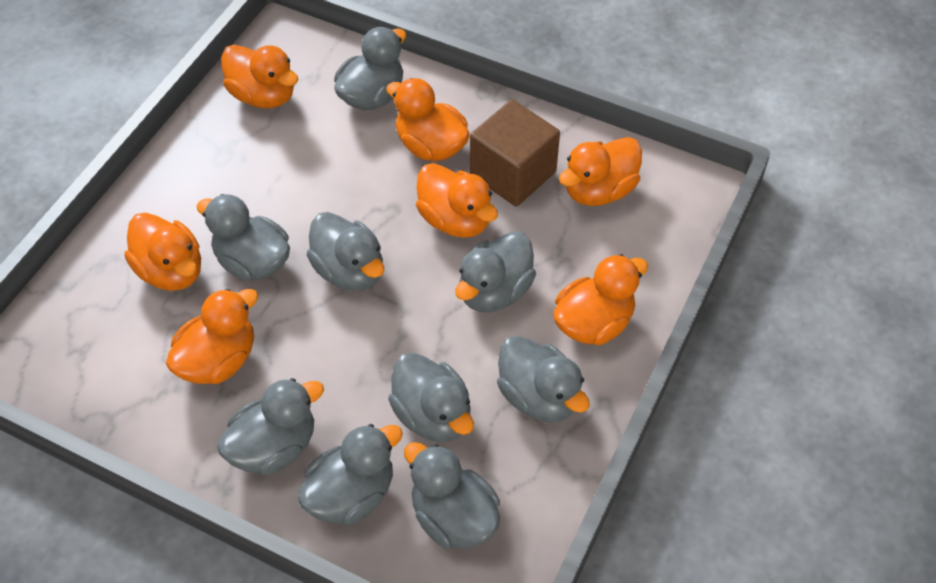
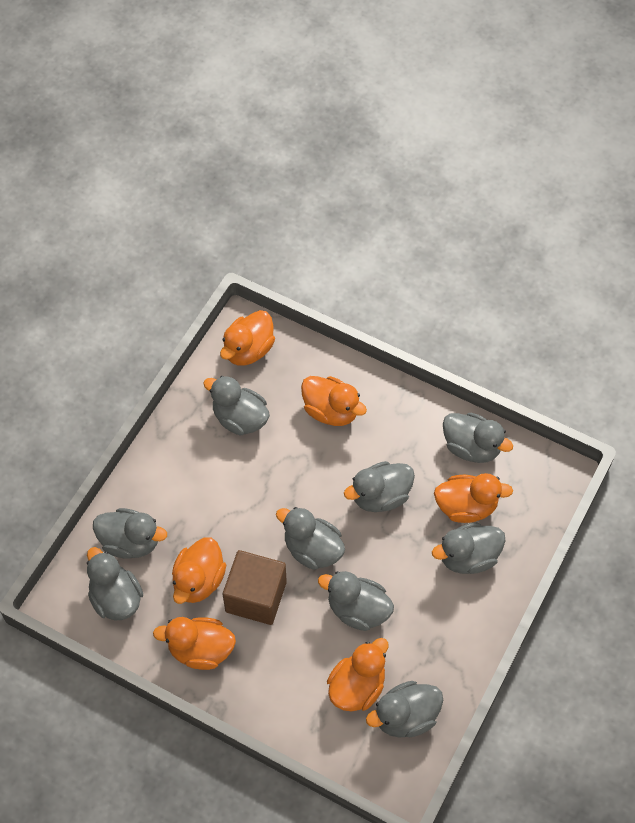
orange duck: [124,213,201,291] [166,289,258,384] [221,45,298,108] [386,78,470,161] [416,163,498,238] [554,254,648,345] [559,137,642,206] = 7 -> [153,617,236,670] [172,537,226,604] [220,310,275,366] [301,376,367,426] [327,638,388,711] [434,473,513,523] = 6

